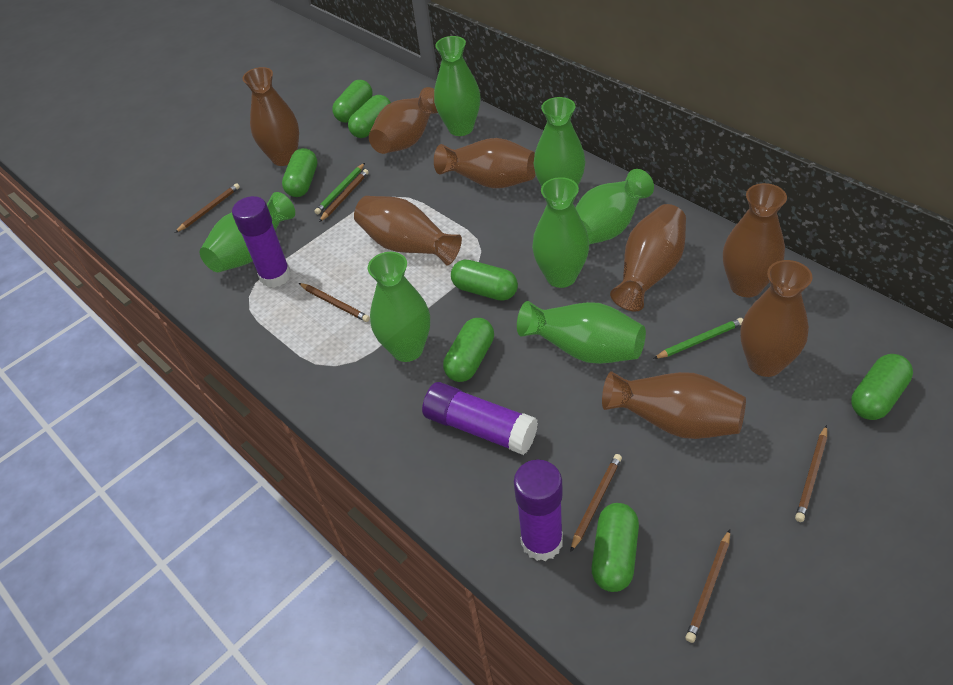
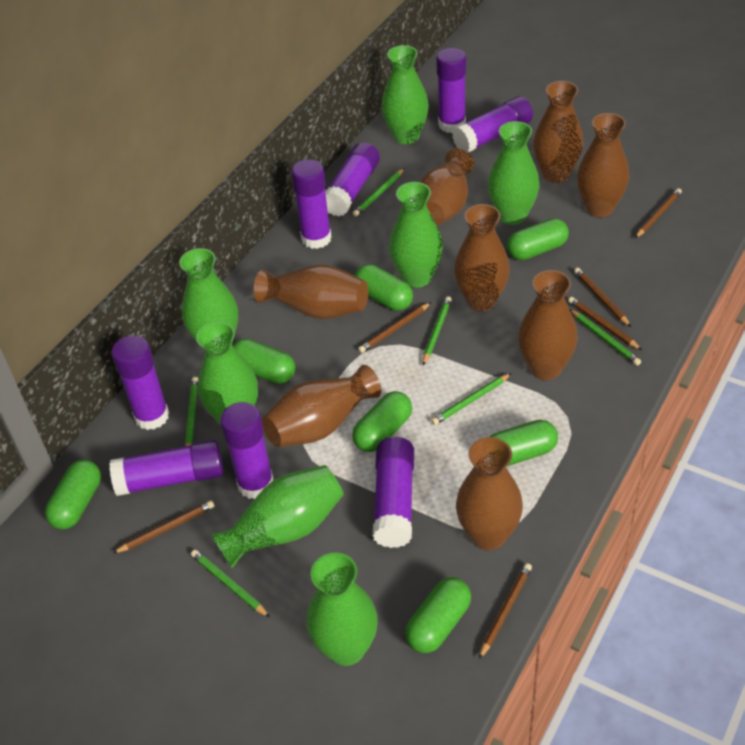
green pencil: [314,163,365,215] [653,318,743,359] = 2 -> [185,377,198,446] [191,550,270,618] [353,168,404,216] [423,296,452,365] [431,373,512,425] [570,309,641,366] = 6
purple glue stick: [232,196,291,288] [422,382,538,455] [514,460,563,561] = 3 -> [109,440,223,496] [111,335,169,430] [220,402,274,499] [291,159,332,249] [325,142,380,216] [373,437,414,548] [436,48,466,133] [452,96,533,153] = 8

